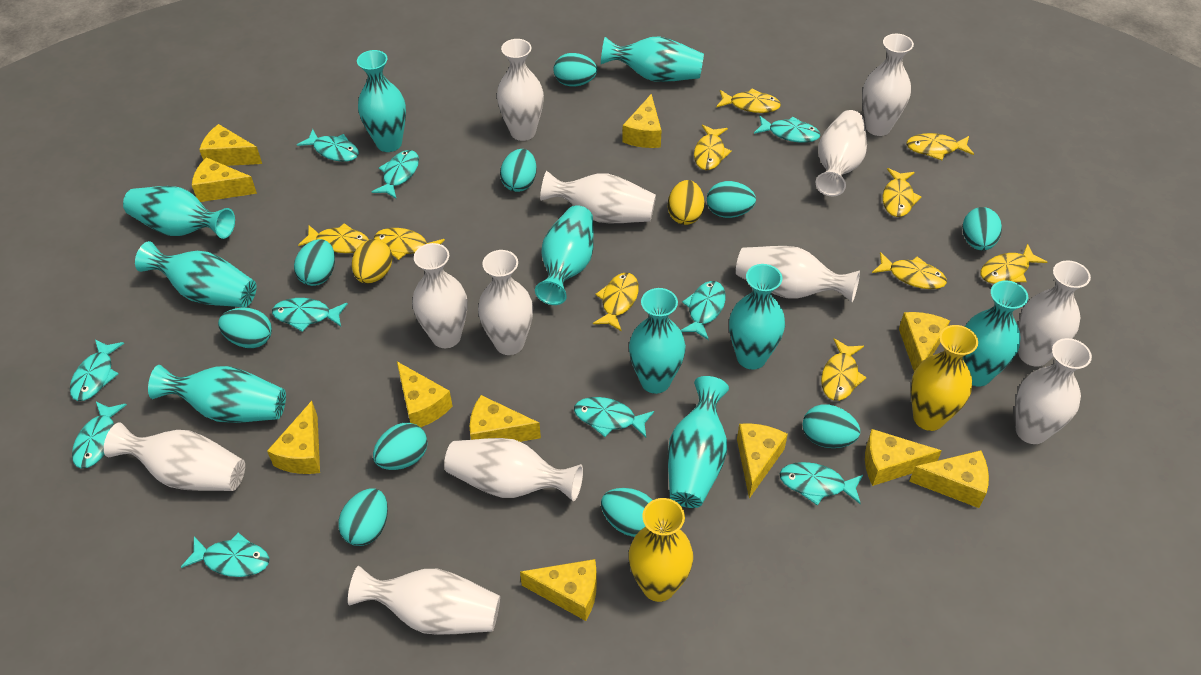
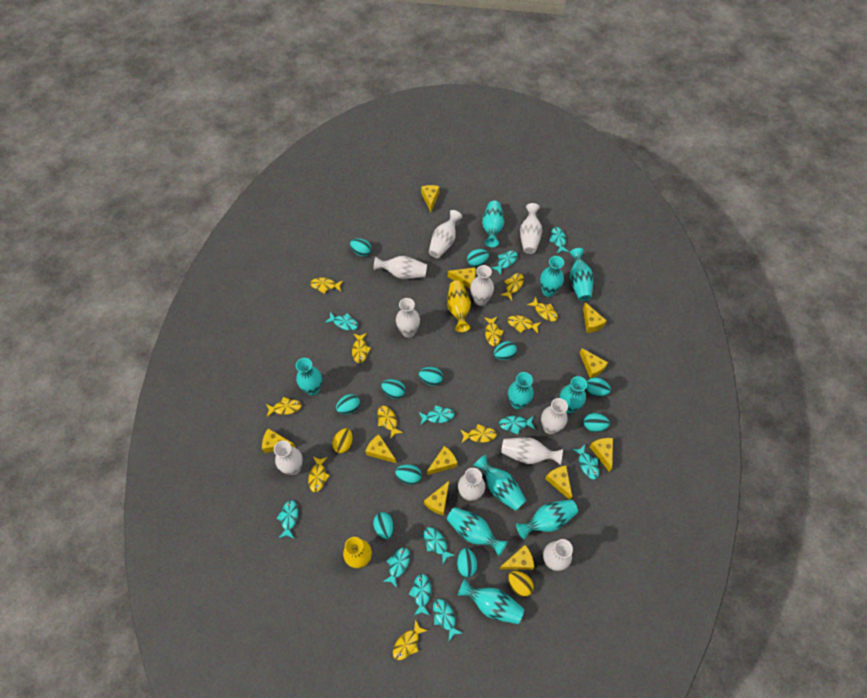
turquoise egg: [218,307,272,348] [294,239,335,286] [338,489,388,546] [373,423,428,470] [500,149,537,192] [554,53,597,86] [601,488,652,537] [707,181,756,218] [802,404,860,448] [962,207,1002,251] = 10 -> [336,394,360,414] [350,238,371,256] [373,512,394,539] [381,379,405,399] [395,464,421,485] [419,367,443,386] [456,548,477,577] [467,249,489,267] [494,341,517,360] [584,413,610,432] [586,377,611,397] = 11
turquoise fish: [70,339,124,401] [72,402,127,469] [181,533,269,577] [272,298,348,332] [297,129,359,162] [372,150,419,199] [574,397,654,438] [681,281,726,340] [754,116,820,143] [779,462,863,505] = 10 -> [276,500,298,538] [325,312,358,330] [382,547,410,588] [409,574,431,615] [419,405,455,426] [424,527,455,564] [433,599,462,641] [491,250,518,275] [499,416,535,435] [549,227,569,253] [572,445,599,479] = 11
white vase: [104,422,245,491] [348,566,500,635] [412,243,468,348] [444,438,583,501] [478,250,533,355] [497,39,544,141] [540,171,656,223] [736,246,860,302] [816,110,867,196] [862,34,914,136] [1016,338,1092,444] [1018,260,1091,367] = 12 -> [274,441,303,475] [373,256,427,279] [396,298,420,338] [429,210,462,258] [458,468,485,501] [470,265,494,306] [501,437,563,465] [520,203,542,254] [541,398,568,434] [543,539,573,571] = 10
yellow fish: [298,223,369,253] [374,228,445,260] [593,273,639,332] [694,125,732,170] [716,89,781,113] [821,338,867,401] [872,252,947,289] [883,168,922,217] [906,133,974,160] [980,243,1047,284] = 10 -> [266,397,301,417] [308,457,330,492] [310,278,343,294] [352,333,371,363] [378,406,403,439] [393,620,428,660] [460,424,497,443] [484,317,503,346] [501,273,524,300] [507,315,541,333] [527,297,558,321] = 11

